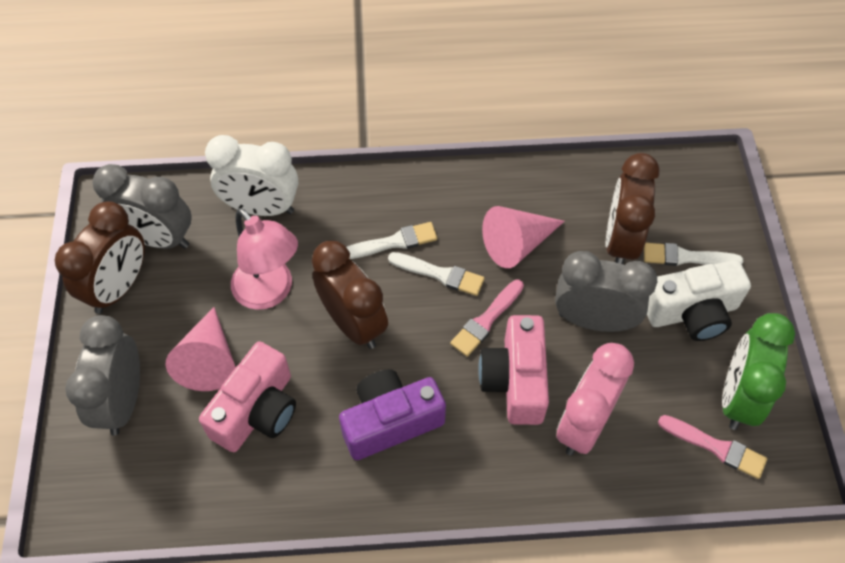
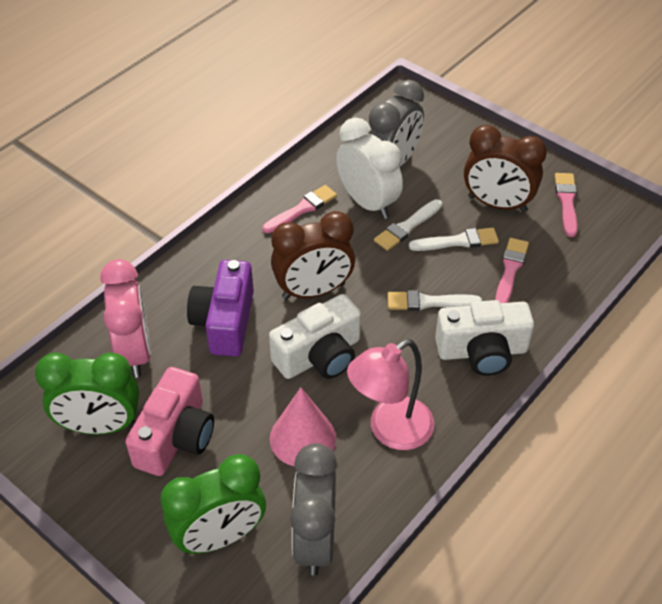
brown clock: [55,201,145,314] [312,241,388,349] [606,153,660,264] = 3 -> [271,211,355,300] [464,125,547,213] = 2
green clock: [722,313,795,430] = 1 -> [35,352,139,435] [160,454,266,554] = 2
grey clock: [65,315,140,435] [92,164,191,249] [555,251,657,332] = 3 -> [290,443,338,576] [368,80,424,167] = 2
pink brush: [450,280,524,357] [658,415,767,479] = 2 -> [262,185,337,233] [495,238,529,303] [555,173,578,237] = 3
pink camera: [199,341,296,452] [478,315,549,425] = 2 -> [125,367,214,476] = 1
pink cone: [166,307,235,391] [482,206,565,268] = 2 -> [270,387,336,467] = 1
white camera: [647,260,751,341] = 1 -> [269,294,361,379] [435,300,534,376] = 2

